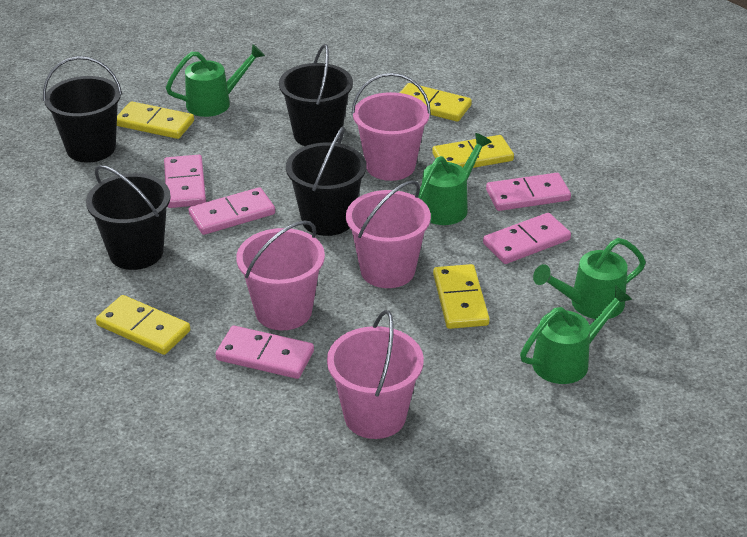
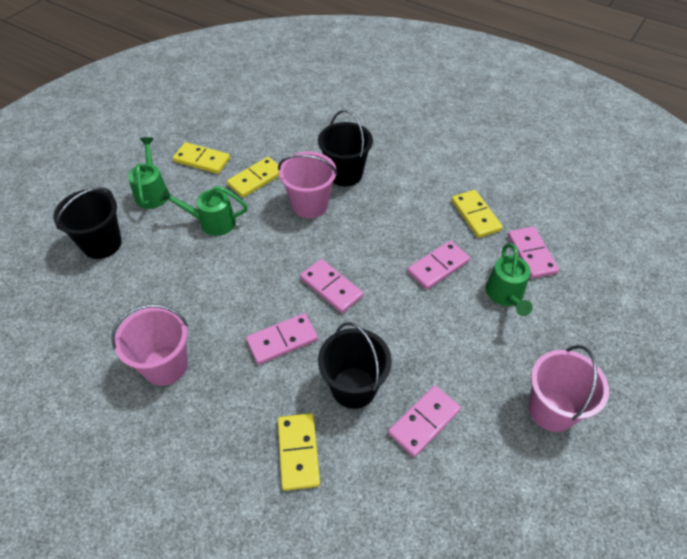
black bucket: [43,56,122,163] [86,165,171,270] [279,44,353,146] [286,126,367,236] = 4 -> [53,187,122,259] [318,110,373,186] [318,322,392,409] = 3
green watering can: [166,44,265,117] [418,133,492,225] [520,285,633,384] [533,238,646,319] = 4 -> [128,137,167,209] [160,186,248,236] [486,243,533,316] = 3
pink bucket: [236,220,325,330] [327,310,424,439] [346,180,431,288] [351,73,431,181] = 4 -> [111,304,188,386] [278,152,337,218] [528,345,609,432] = 3
yellow domino: [96,295,190,355] [117,101,194,139] [400,83,472,122] [432,135,514,168] [433,264,490,329] = 5 -> [173,142,230,174] [227,157,279,198] [278,413,320,491] [452,190,503,238] = 4

